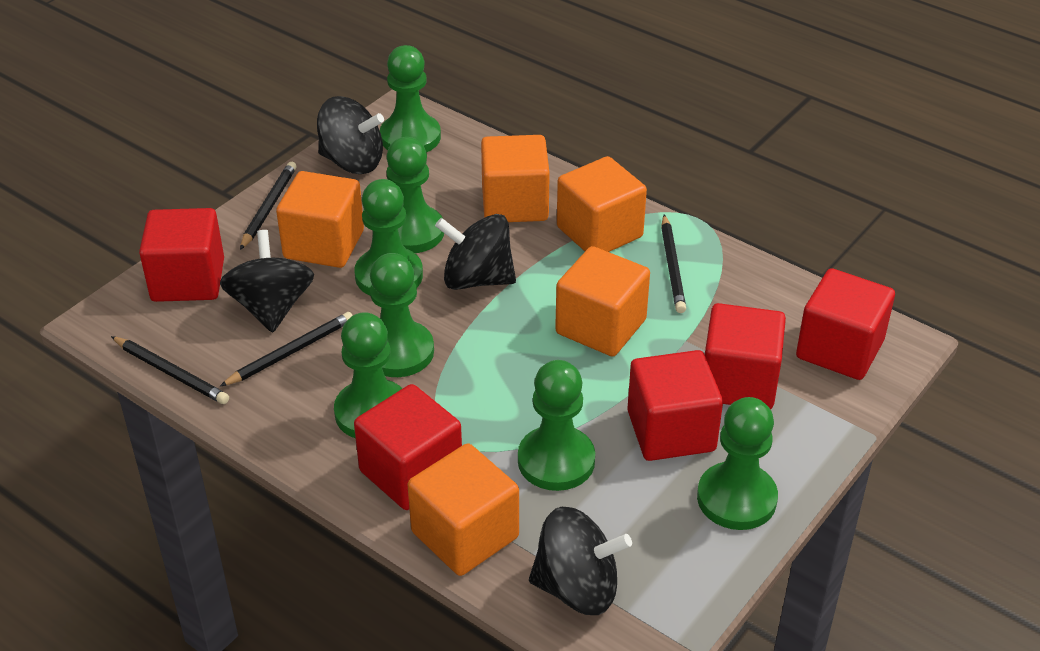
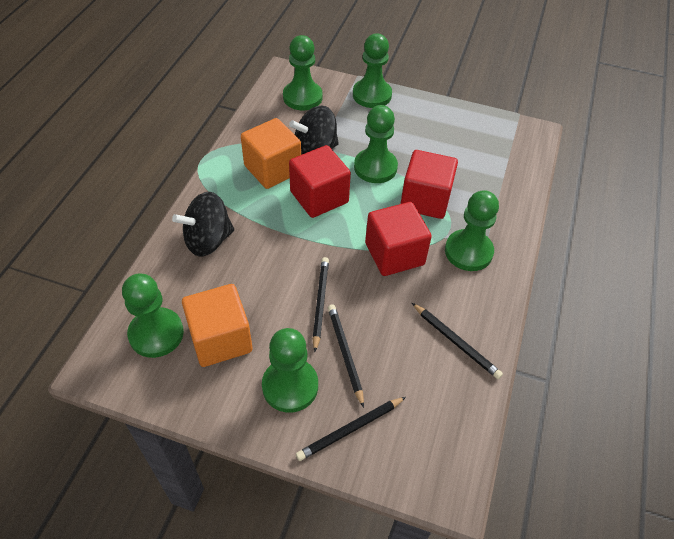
black spinning top: [220,230,314,333] [317,96,384,174] [435,214,516,290] [529,507,632,615] = 4 -> [172,192,234,257] [289,106,339,155] = 2
green pawn: [334,312,403,438] [354,179,423,296] [370,253,434,377] [380,45,441,152] [386,137,444,253] [518,360,595,491] [697,397,778,530] = 7 -> [122,274,184,358] [262,328,318,413] [283,35,323,110] [353,34,392,108] [354,105,398,183] [445,190,499,271] = 6
orange cube: [276,171,364,268] [408,443,519,576] [481,135,550,222] [555,246,650,357] [557,156,647,252] = 5 -> [182,284,252,367] [241,118,301,189] = 2
red cube: [139,208,224,302] [354,384,462,510] [627,350,723,461] [705,303,786,409] [796,268,895,380] = 5 -> [289,145,351,218] [365,202,432,276] [401,150,458,219] = 3

